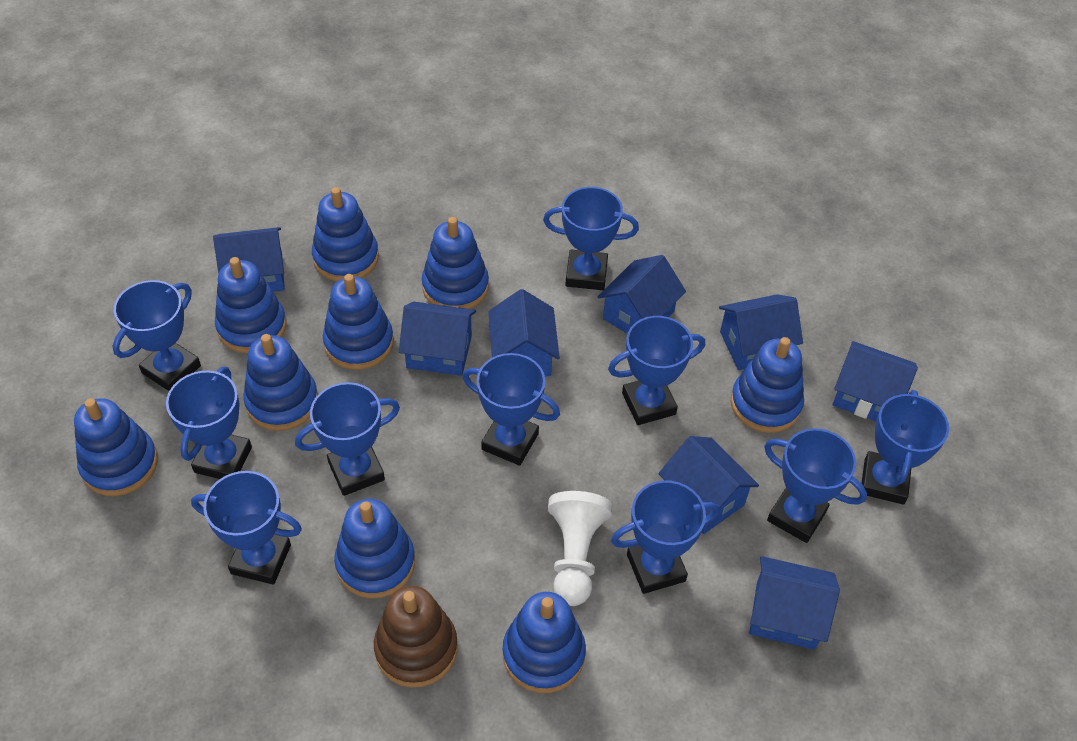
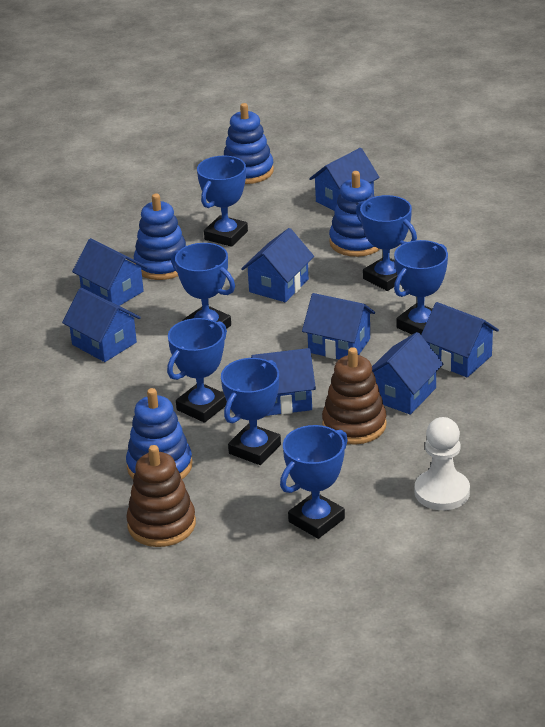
blue stacking toy: [74,398,158,496] [215,257,286,353] [243,334,318,431] [312,187,379,281] [323,274,394,370] [334,499,415,599] [422,217,489,309] [503,592,586,693] [731,337,804,433] = 9 -> [126,388,192,479] [134,194,186,280] [224,103,274,184] [329,171,380,257] = 4
blue trophy: [113,280,201,391] [166,367,252,479] [191,471,302,585] [295,382,400,496] [463,353,560,466] [543,187,639,290] [608,316,705,425] [611,480,720,594] [764,428,867,543] [861,390,949,505] = 10 -> [167,318,227,423] [171,243,235,329] [197,156,248,247] [221,358,281,465] [280,425,348,539] [356,195,417,291] [394,240,448,335] = 7
brown stacking toy: [374,586,458,688] = 1 -> [126,445,196,547] [322,347,387,445] = 2

